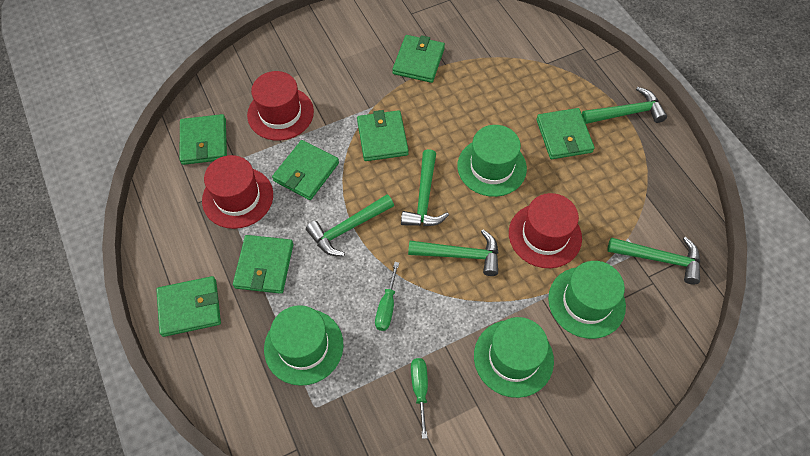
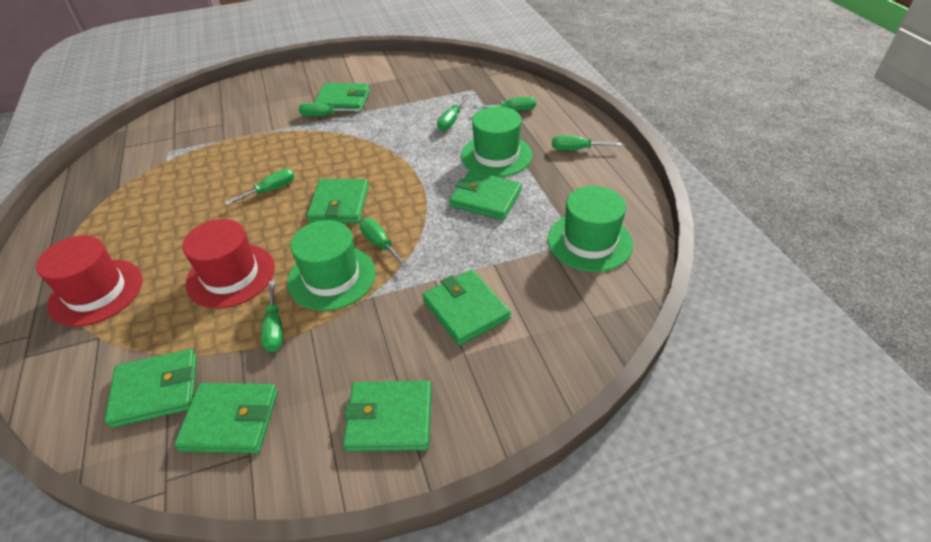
green hammer: [306,194,394,256] [401,149,449,226] [408,229,498,276] [582,87,667,124] [607,237,700,285] = 5 -> none = 0
green hat: [264,305,343,386] [458,125,527,197] [474,317,554,398] [548,261,626,339] = 4 -> [287,220,376,311] [461,106,532,177] [548,186,633,272] = 3
green screwdriver: [375,262,399,331] [411,358,428,439] = 2 -> [225,169,295,205] [261,280,283,352] [299,103,361,116] [359,218,408,267] [437,95,469,131] [473,97,536,111] [552,136,622,150] = 7
red hat: [202,155,273,229] [247,71,314,141] [509,193,582,268] = 3 -> [36,235,143,327] [182,219,275,309] = 2

